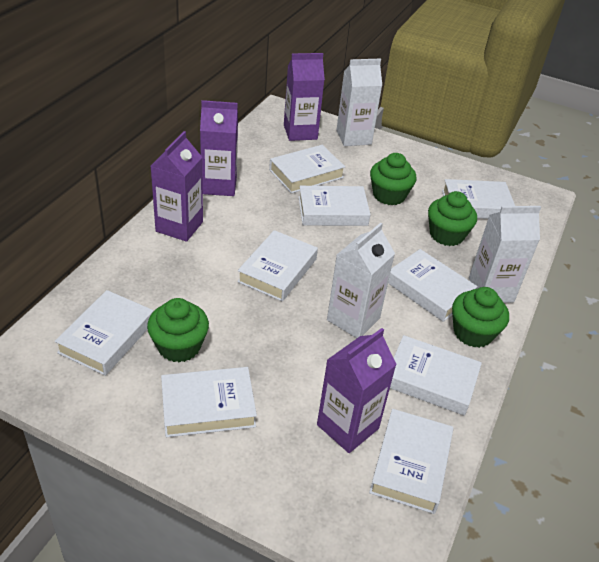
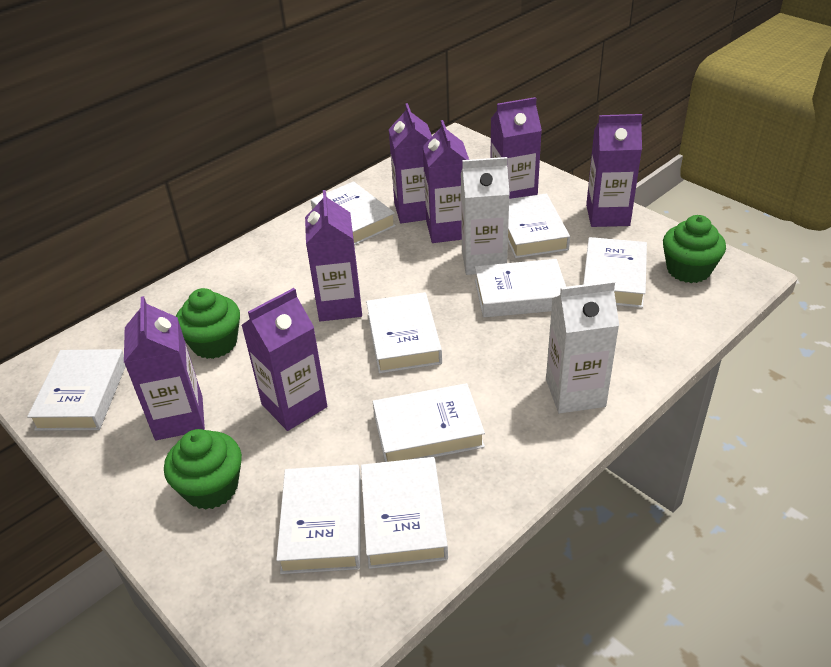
green cupcake: [147,298,209,363] [370,153,417,205] [428,191,477,246] [452,287,509,348] = 4 -> [164,429,242,510] [176,288,240,359] [663,215,726,283] = 3
purple carton: [151,131,203,242] [200,100,238,196] [284,53,325,141] [317,328,397,453] = 4 -> [124,296,205,440] [241,288,327,431] [305,190,362,322] [389,103,432,223] [423,120,469,243] [490,97,542,199] [586,114,642,227] = 7
white carton: [327,223,395,338] [336,58,382,146] [469,206,541,303] = 3 -> [461,157,510,275] [546,281,619,414] = 2

